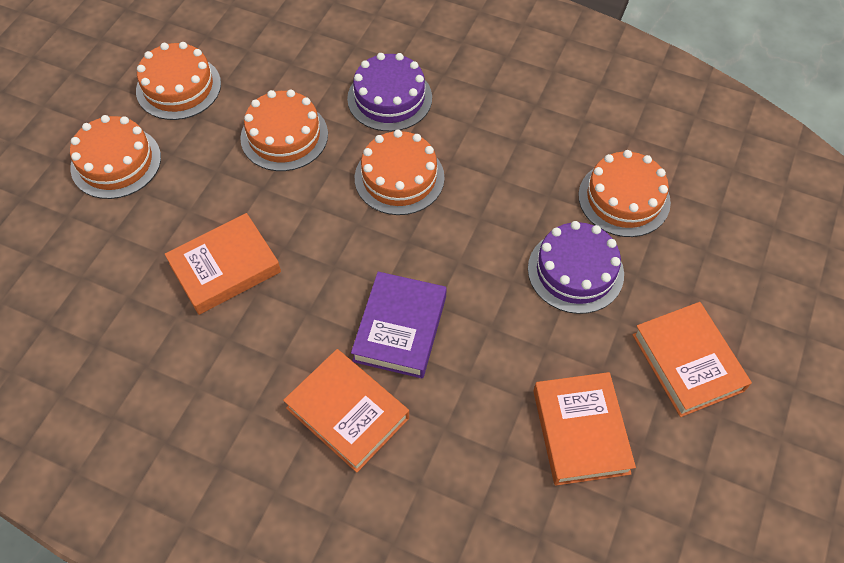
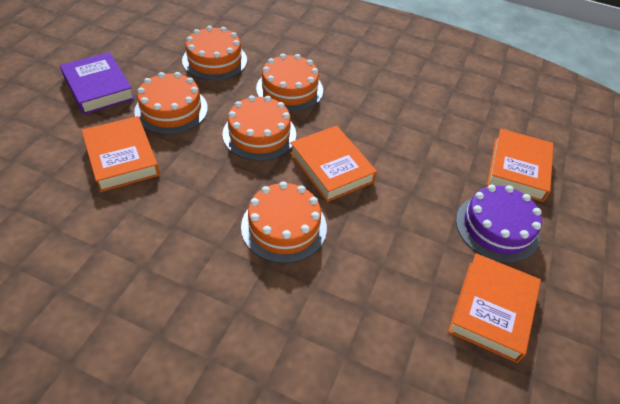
purple cake: [347,53,432,132] [528,221,624,314] = 2 -> [456,185,542,263] = 1

